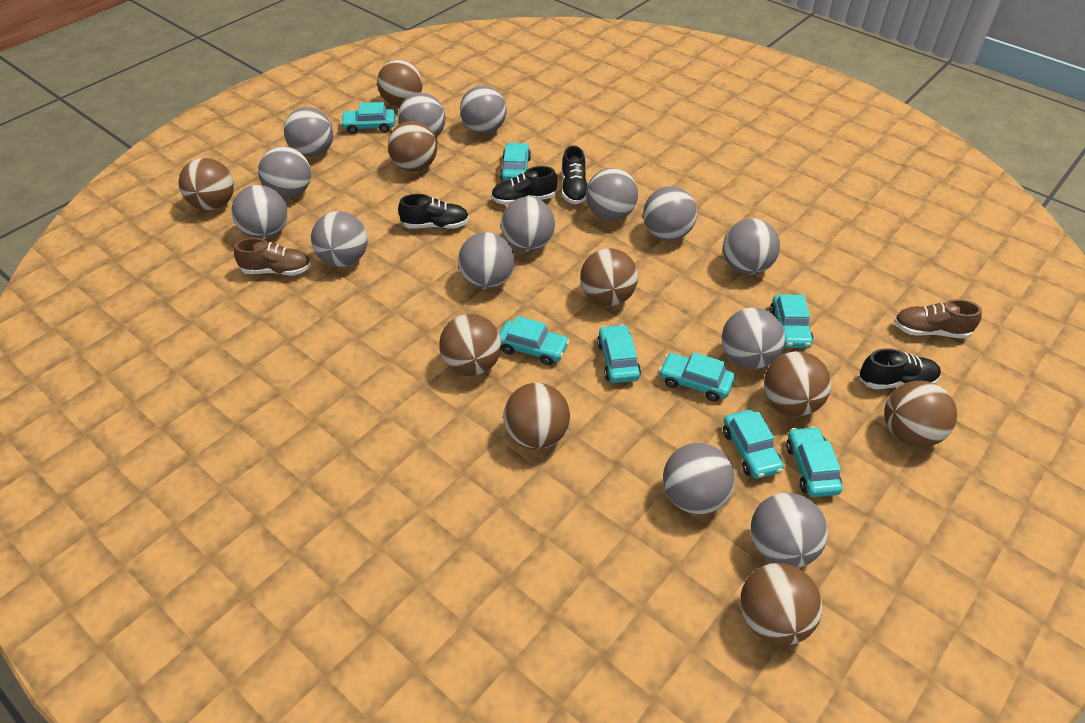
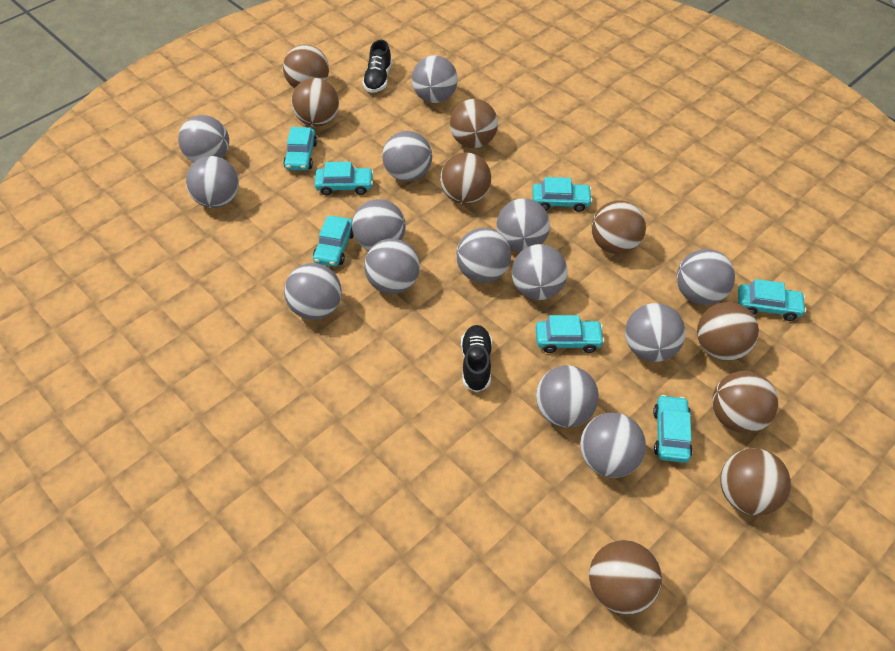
black shoe: [398,194,469,229] [491,166,557,205] [562,146,587,204] [859,348,941,389] = 4 -> [362,40,392,93] [461,325,492,392] = 2
brown shoe: [234,238,311,275] [894,299,982,339] = 2 -> none = 0
turquoise car: [340,102,395,134] [499,316,569,365] [500,143,531,181] [597,324,641,383] [659,352,735,402] [723,410,784,479] [770,295,813,348] [786,426,842,497] = 8 -> [283,127,317,171] [313,216,354,267] [315,162,374,195] [532,177,593,212] [536,315,605,353] [653,395,693,463] [738,279,806,321] = 7

